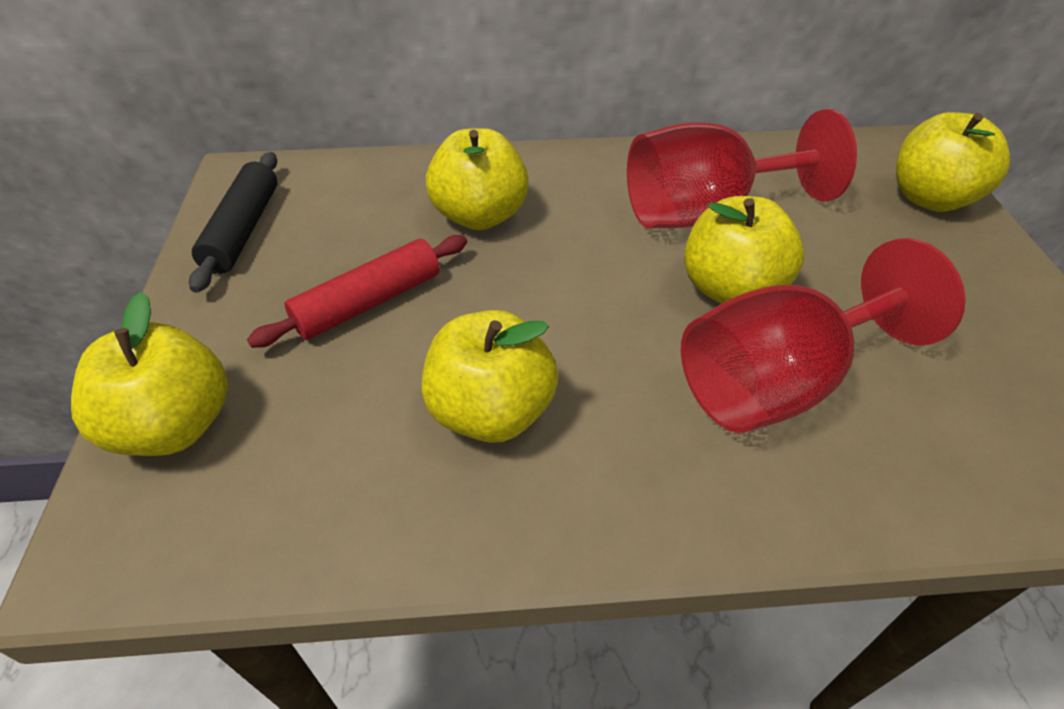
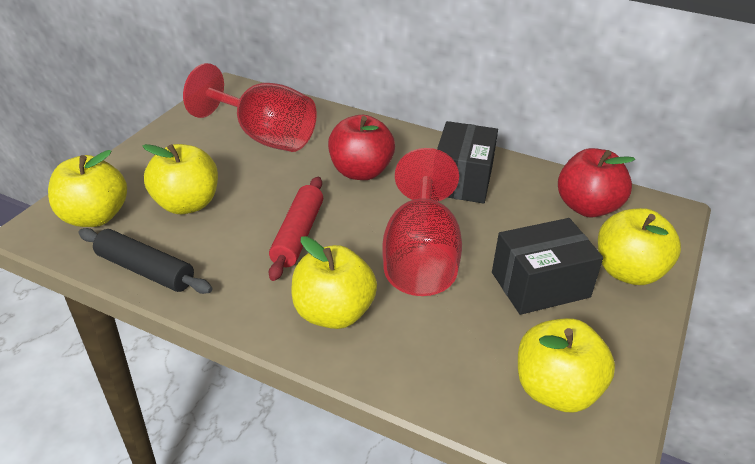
black box: none = 0 -> [437,121,498,204] [492,218,603,315] = 2
red apple: none = 0 -> [328,115,395,180] [558,148,635,217] = 2

